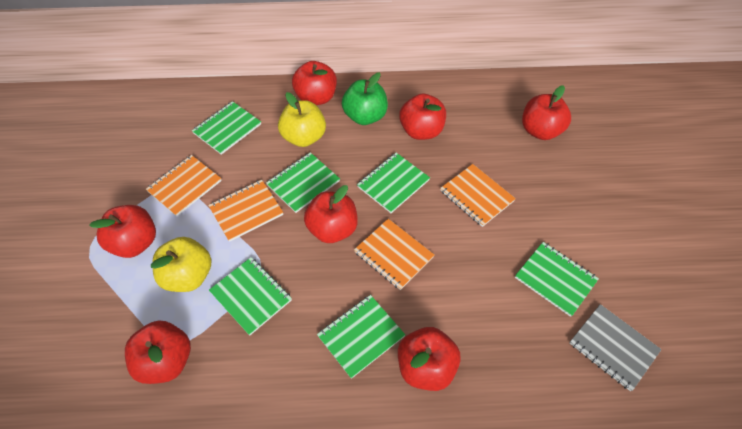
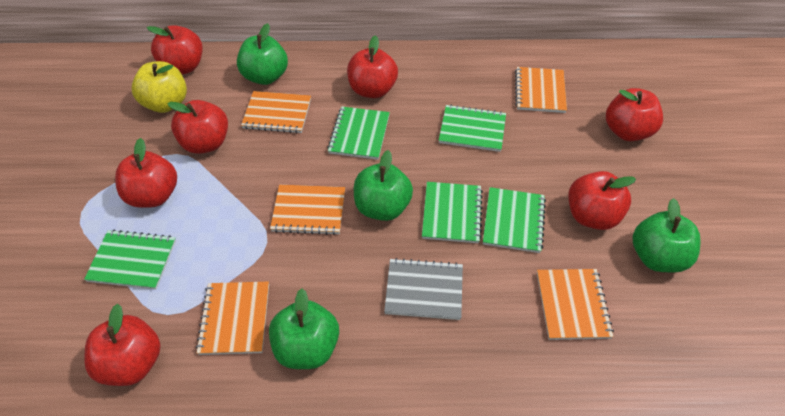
green apple: [342,72,388,125] = 1 -> [237,23,288,85] [269,289,339,369] [354,150,413,221] [633,198,701,272] = 4
green notebook: [192,101,261,155] [209,257,292,336] [266,152,340,213] [317,295,405,379] [357,153,430,213] [515,242,599,317] = 6 -> [84,229,176,290] [327,107,390,160] [422,182,483,243] [439,104,506,152] [483,187,546,253] = 5
orange notebook: [146,155,222,216] [208,180,283,242] [354,219,434,290] [440,164,516,227] = 4 -> [196,281,269,355] [241,91,311,134] [270,185,345,235] [515,67,567,113] [537,269,614,340] = 5
yellow apple: [151,237,211,292] [278,92,326,147] = 2 -> [132,61,187,113] = 1

